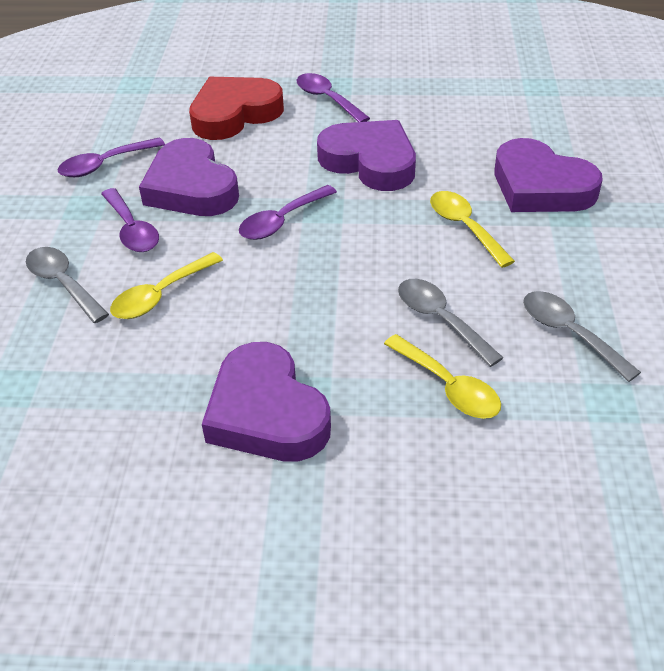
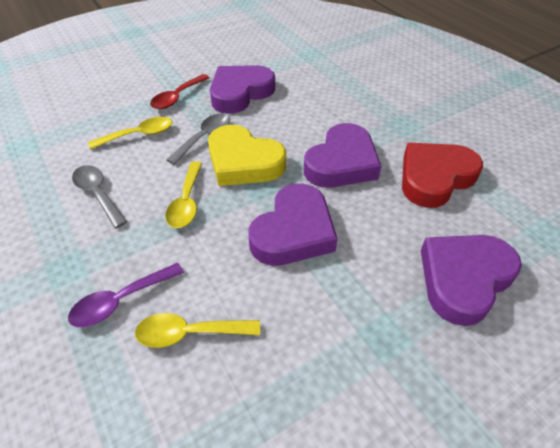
grey spoon: [26,247,109,323] [398,279,503,367] [523,291,641,382] = 3 -> [72,165,127,228] [166,113,230,165] = 2
purple spoon: [58,137,165,177] [101,188,159,252] [239,185,337,240] [297,73,370,122] = 4 -> [68,263,184,327] = 1
red spoon: none = 0 -> [150,74,209,109] = 1
yellow heart: none = 0 -> [208,125,286,186] = 1

